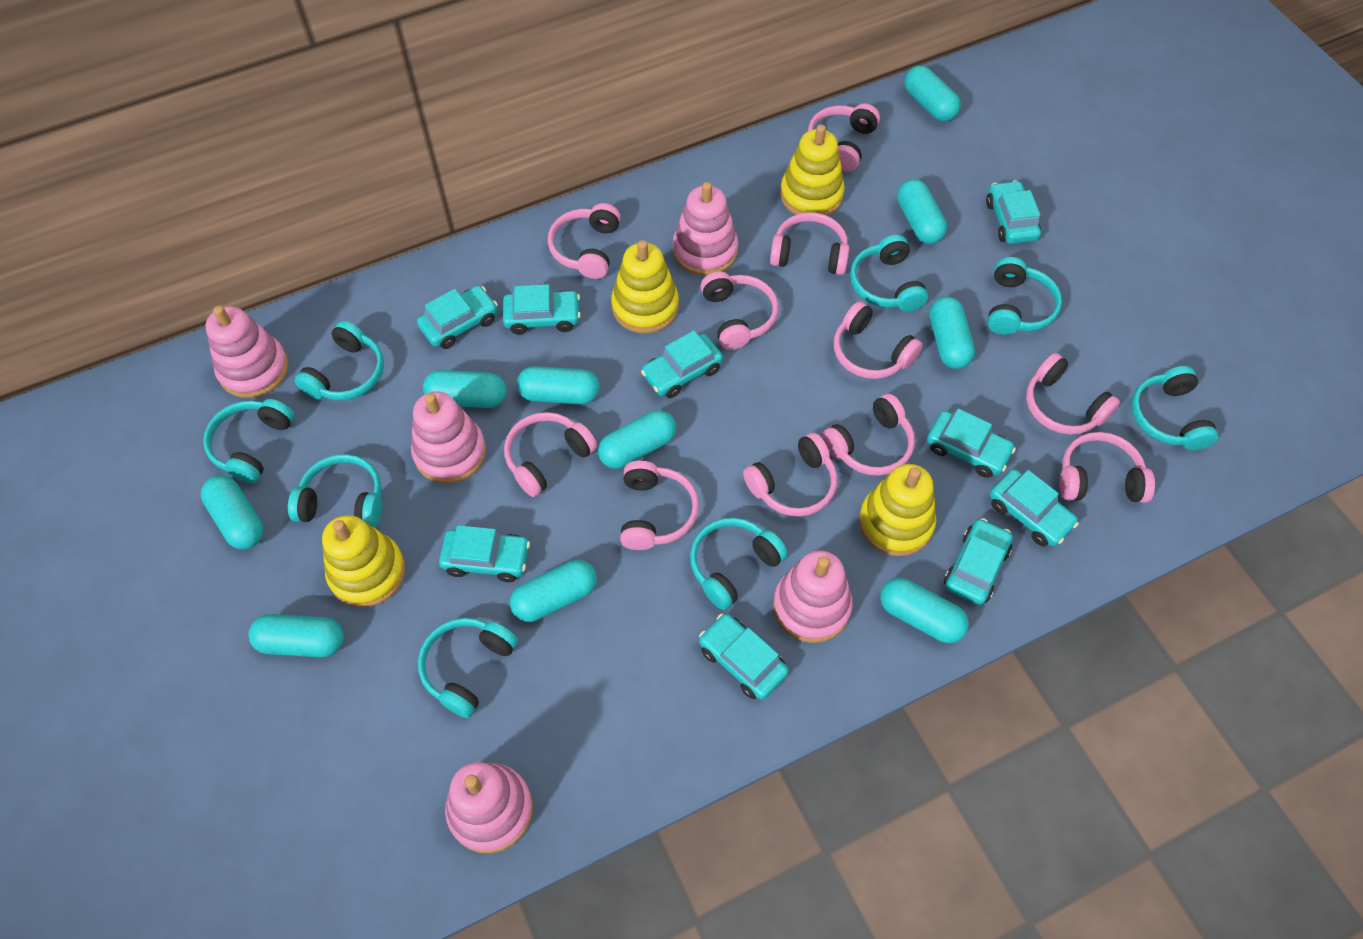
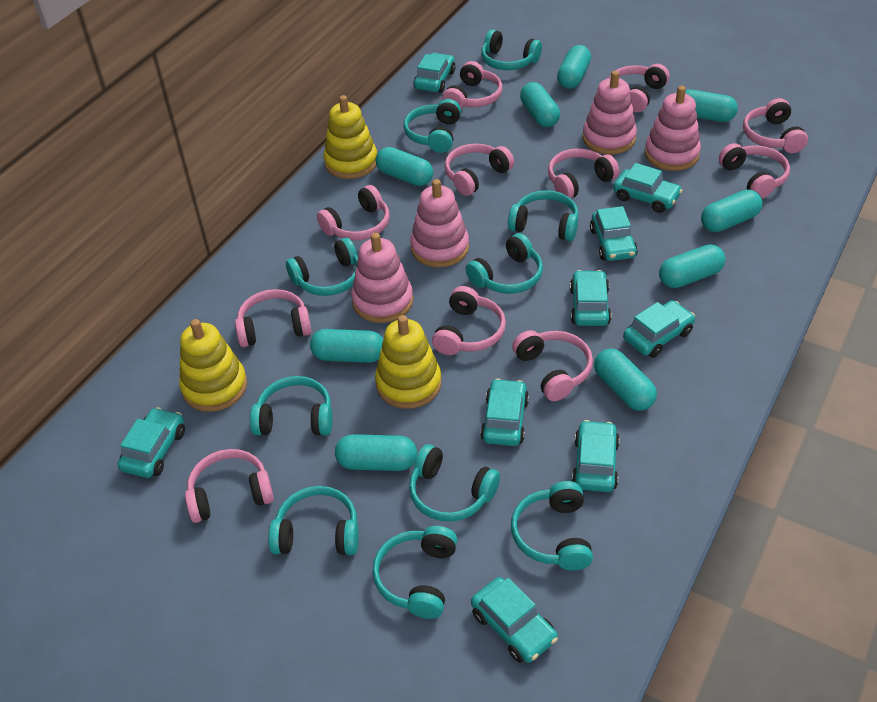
pink stacking toy: [205,306,289,398] [411,392,486,484] [445,762,533,853] [673,182,738,276] [773,551,852,643] = 5 -> [351,233,413,323] [410,179,469,268] [582,71,637,155] [645,86,701,171] = 4
turquoise capsule: [201,475,264,549] [248,614,344,657] [423,370,507,408] [510,560,597,622] [517,366,600,405] [598,410,676,469] [880,578,969,643] [897,179,947,244] [904,65,961,122] [929,296,975,369] = 10 -> [310,329,384,363] [335,434,417,471] [375,147,433,186] [520,82,560,127] [557,45,591,89] [594,349,657,411] [659,244,725,288] [685,89,738,122] [701,189,763,232] = 9
turquoise headphones: [203,399,295,484] [288,454,382,527] [294,321,384,400] [418,618,518,718] [690,518,788,610] [850,235,928,312] [987,257,1062,335] [1131,366,1219,450] = 8 -> [250,376,333,435] [268,486,359,555] [286,238,358,296] [372,526,458,619] [404,99,461,153] [409,444,500,522] [466,233,543,294] [481,29,542,70] [508,190,578,241] [511,481,593,571] = 10
yellow stacking toy: [322,515,405,608] [611,240,679,334] [780,124,845,216] [859,464,936,556] = 4 -> [179,319,247,412] [324,95,377,179] [375,315,441,409] = 3

